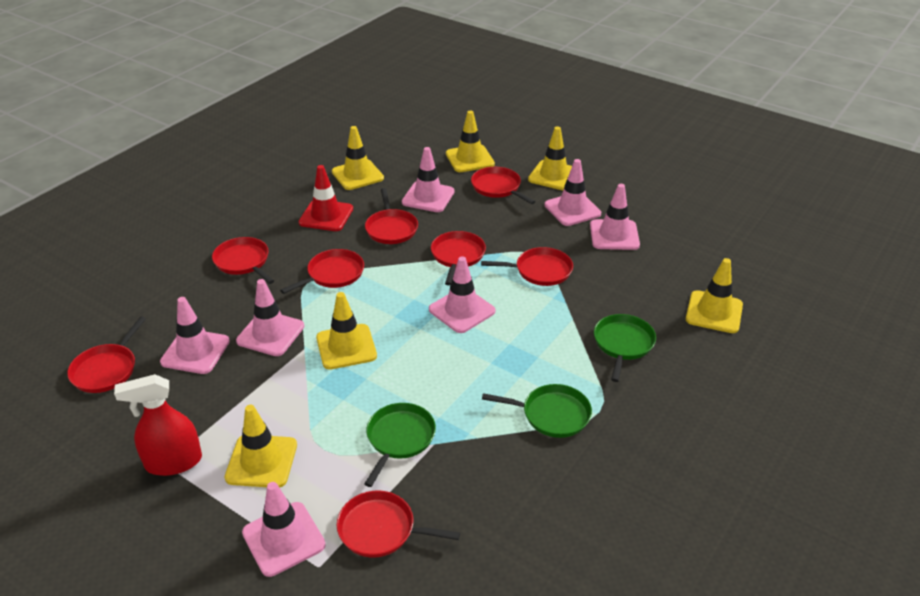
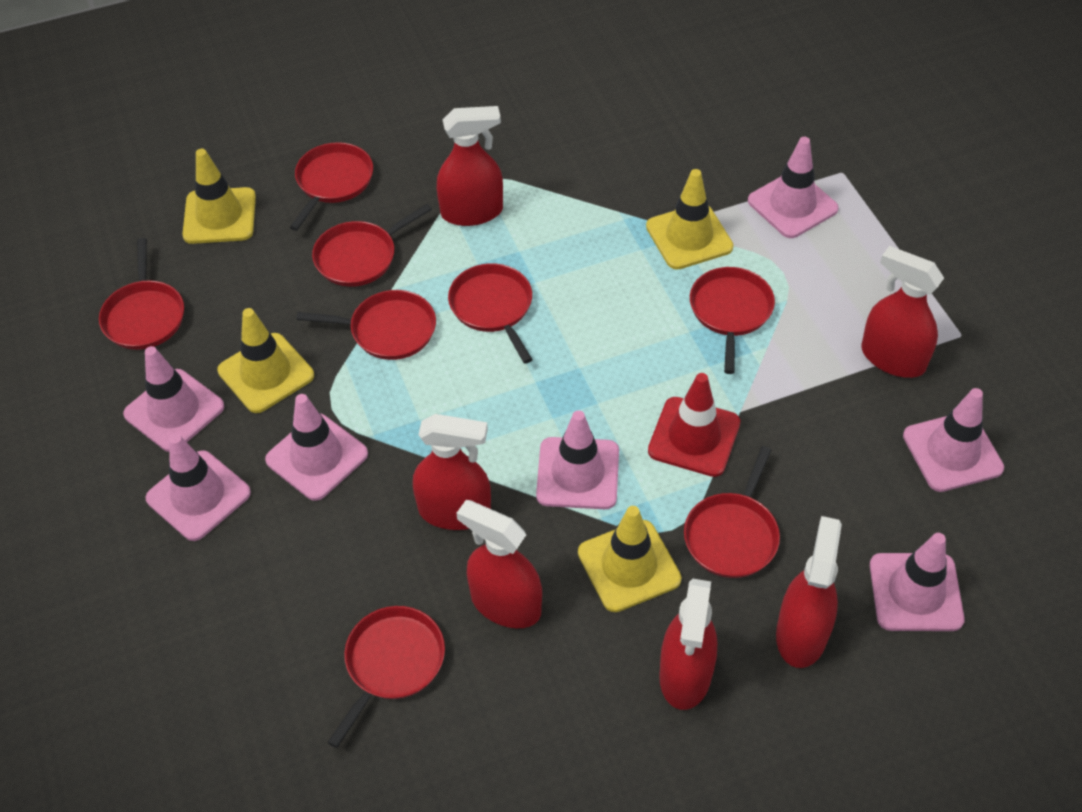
green pan: [364,403,436,487] [482,384,592,438] [594,314,656,382] = 3 -> none = 0
red spray bottle: [114,374,202,476] = 1 -> [413,414,491,530] [437,106,503,226] [456,500,542,628] [659,579,717,710] [776,516,842,668] [862,246,944,378] = 6
yellow traffic cone: [225,405,297,488] [316,292,377,370] [332,126,384,190] [446,111,495,172] [528,126,572,190] [686,258,743,333] = 6 -> [182,149,256,244] [217,308,314,413] [578,506,681,612] [646,169,733,270] = 4

